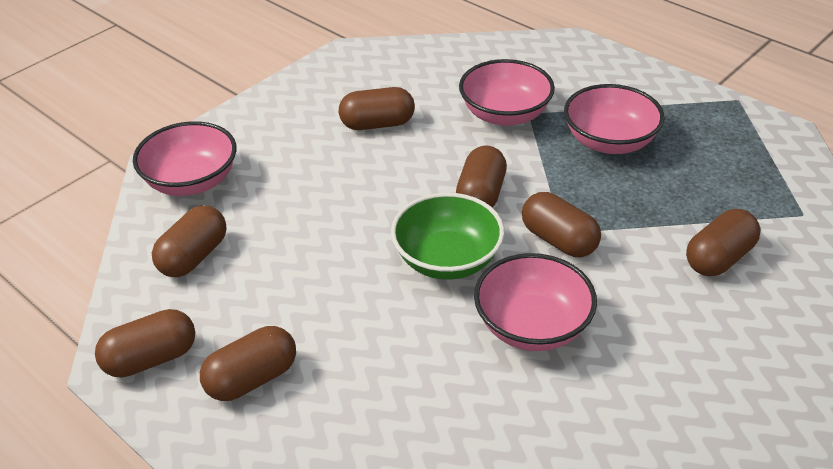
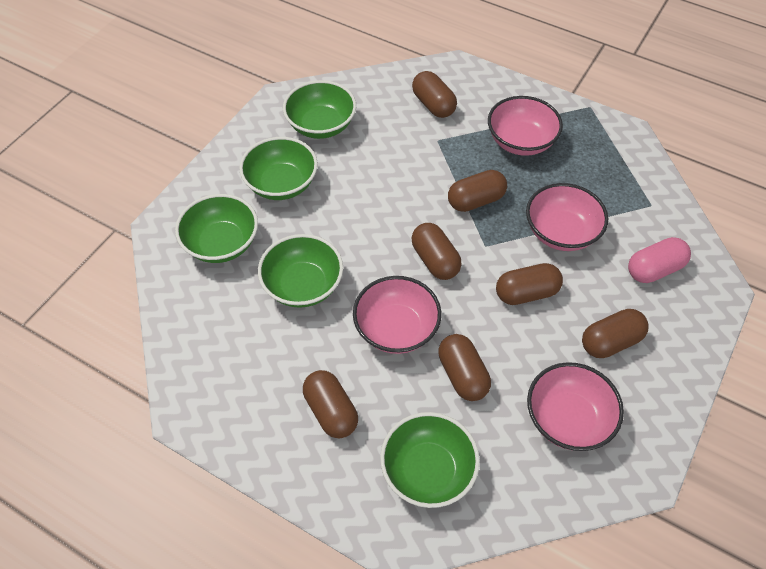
green bowl: [391,193,504,280] = 1 -> [175,194,258,263] [239,137,318,200] [258,234,343,308] [283,80,356,139] [380,412,480,508] = 5
pink capsule: none = 0 -> [628,237,691,283] = 1

